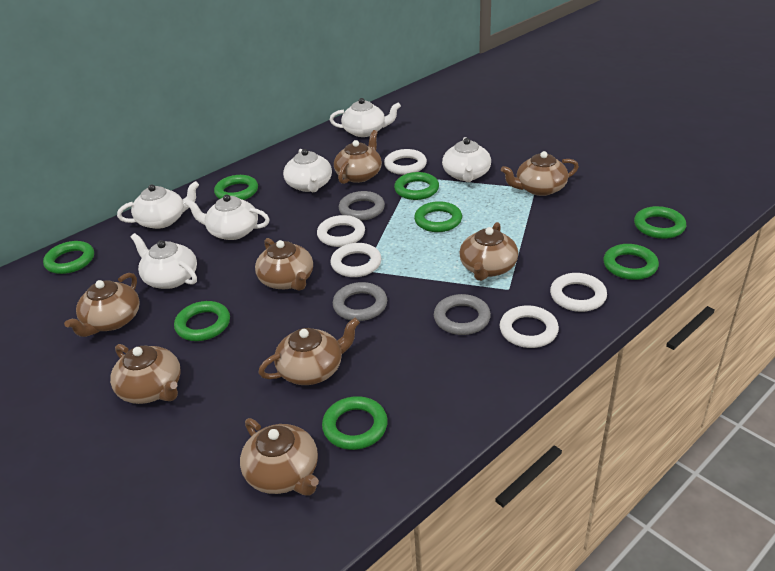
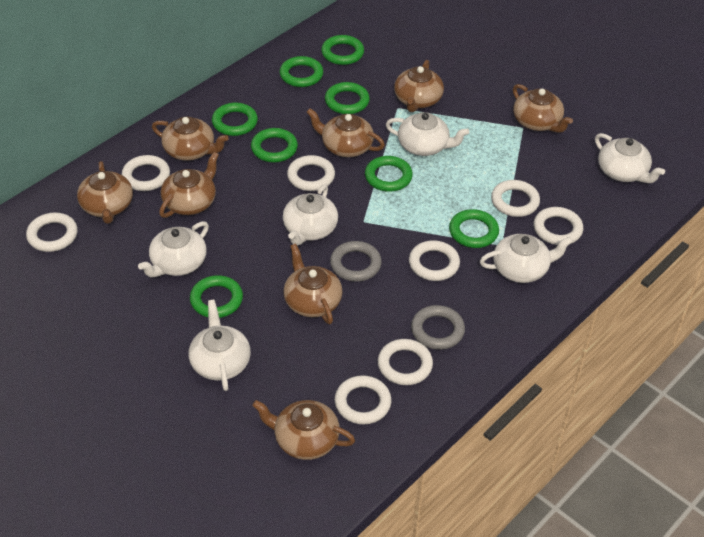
grey ring: [333,282,387,321] [339,191,385,221] [434,294,491,335] = 3 -> [330,241,382,282] [411,305,465,350] = 2
white ring: [317,215,365,247] [330,243,382,277] [384,149,427,175] [500,305,559,348] [550,273,607,312] = 5 -> [26,213,78,252] [122,155,170,191] [287,155,335,191] [335,375,392,424] [378,339,433,385] [409,240,460,281] [491,180,540,217] [534,207,583,245] = 8

